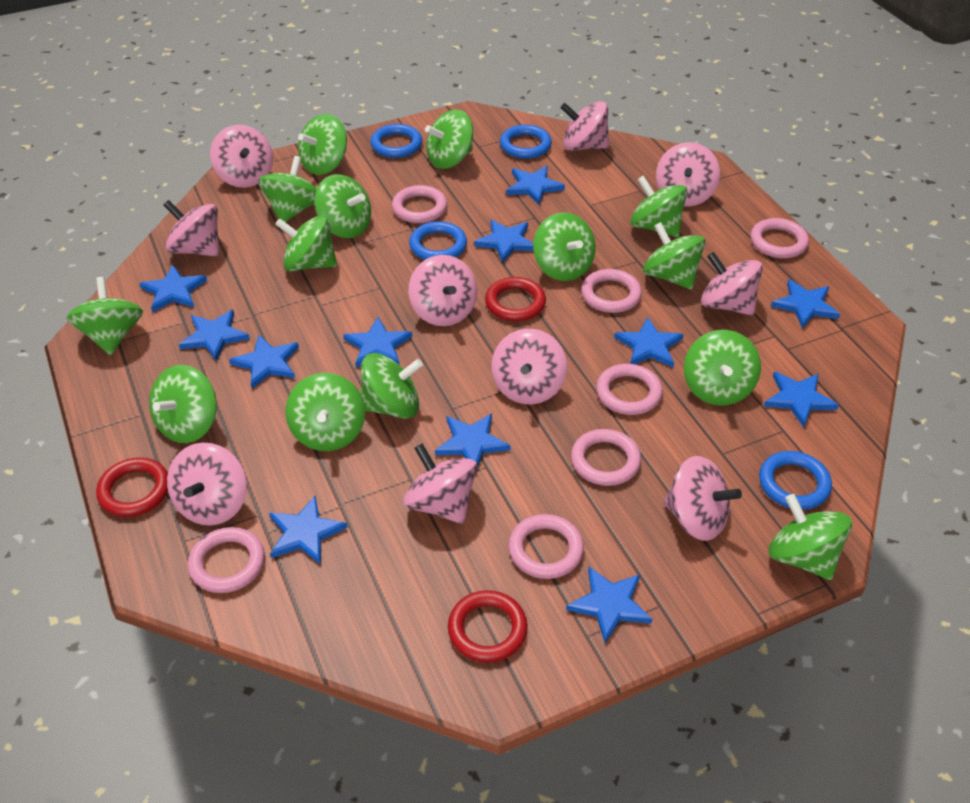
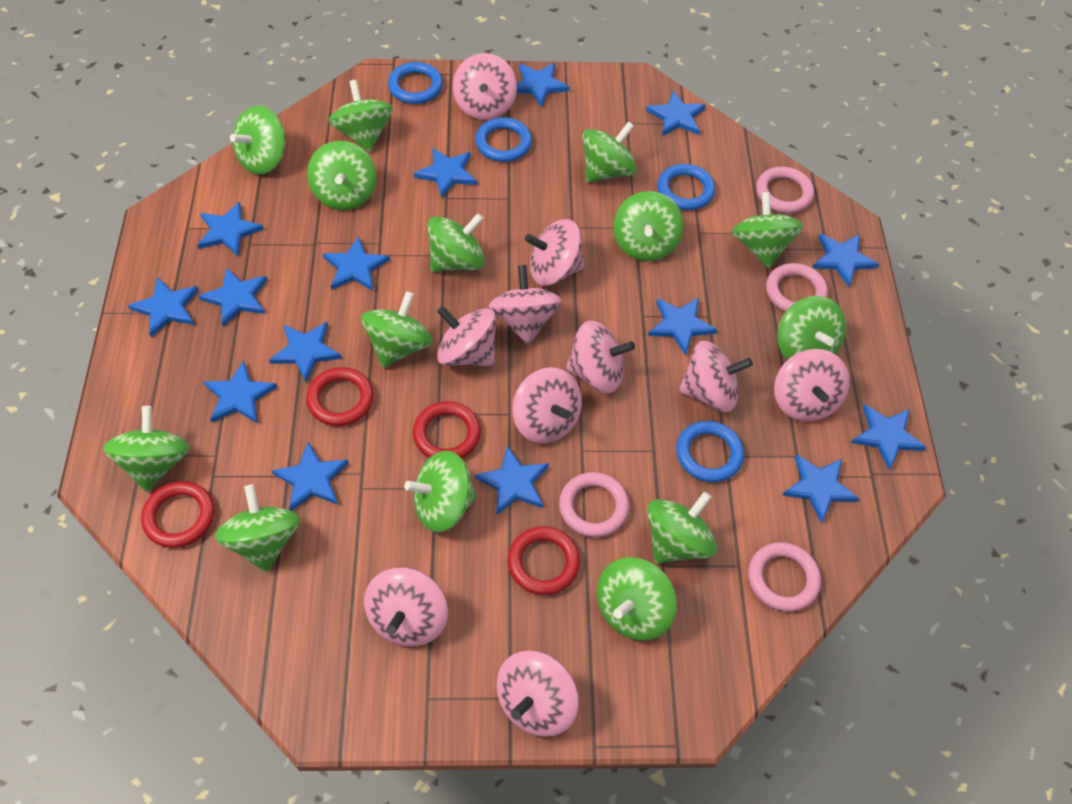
blue star: [139,265,207,312] [179,310,250,361] [229,335,299,389] [269,495,348,565] [343,317,412,368] [435,414,510,468] [474,219,533,263] [506,166,565,205] [566,567,652,643] [614,317,684,367] [764,371,839,427] [771,279,840,329] = 12 -> [128,278,199,337] [197,201,264,256] [199,268,267,327] [203,361,277,424] [269,322,342,382] [272,442,349,511] [322,236,390,291] [414,148,477,198] [475,446,549,516] [516,63,570,107] [646,90,706,136] [648,297,717,356] [783,454,859,523] [812,234,879,287] [851,404,927,470] = 15
pink ring: [188,527,265,593] [392,185,447,223] [509,514,584,579] [571,429,641,486] [581,269,642,313] [596,364,663,415] [751,218,809,258] = 7 -> [559,472,630,537] [748,542,821,612] [756,167,814,213] [766,263,828,312] = 4
red ring: [96,457,168,517] [448,590,528,663] [485,277,546,321] = 3 -> [141,481,215,548] [306,367,374,426] [413,401,481,459] [508,526,580,595] = 4

